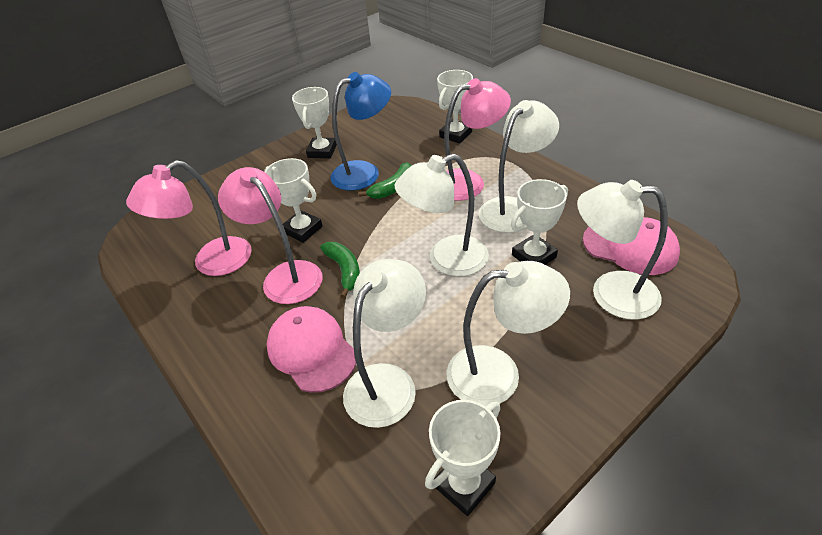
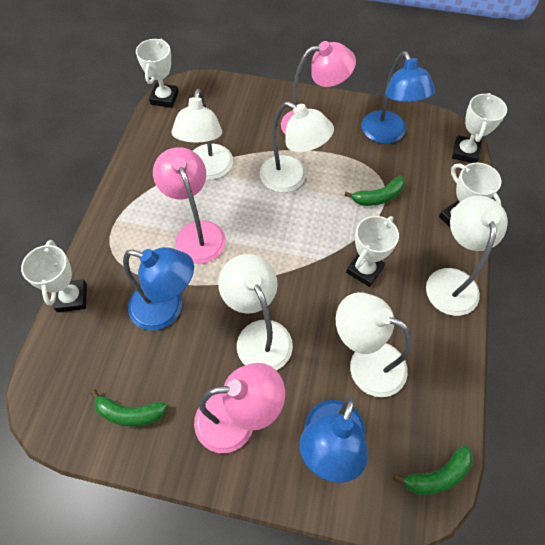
blue lamp: [330,72,391,191] = 1 -> [123,247,194,330] [299,395,368,483] [362,51,435,144] = 3
green banana: [320,242,360,299] [359,162,412,199] = 2 -> [90,389,168,427] [344,176,405,206] [394,445,473,495] = 3
pink cap: [267,306,356,393] [583,217,680,275] = 2 -> none = 0

